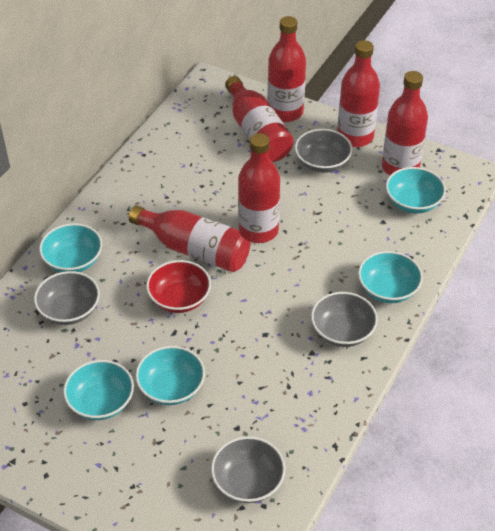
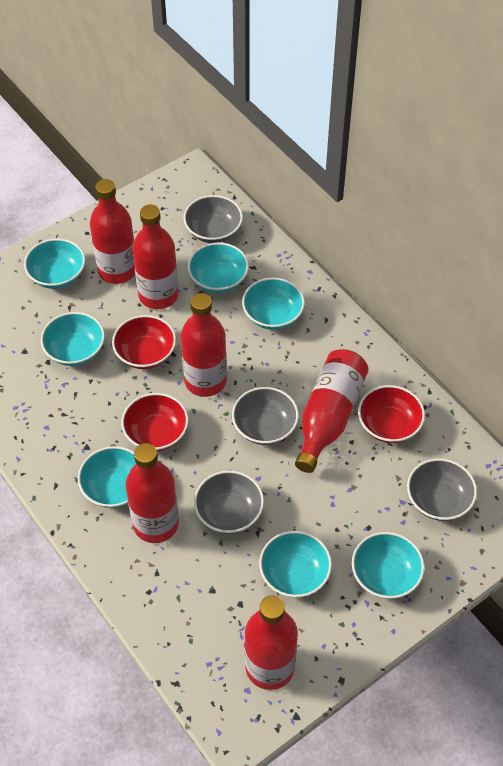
red bowl: [146,260,211,313] = 1 -> [112,315,176,369] [121,393,188,451] [358,385,425,443] = 3
turquoise bowl: [39,223,102,272] [63,360,134,420] [135,346,205,405] [358,251,423,303] [386,167,446,214] = 5 -> [24,239,85,289] [41,312,105,366] [78,446,136,508] [188,243,249,293] [242,278,305,330] [259,531,332,598] [352,532,425,599] = 7

